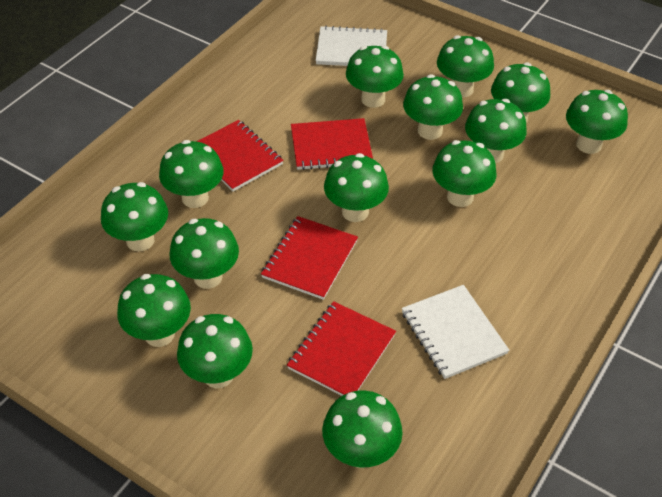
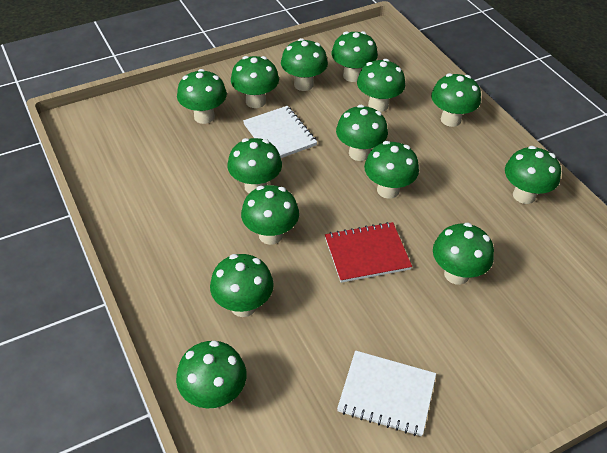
red notebook: [196,120,283,191] [261,216,358,300] [287,301,396,396] [291,118,373,170] = 4 -> [325,222,412,283] = 1

